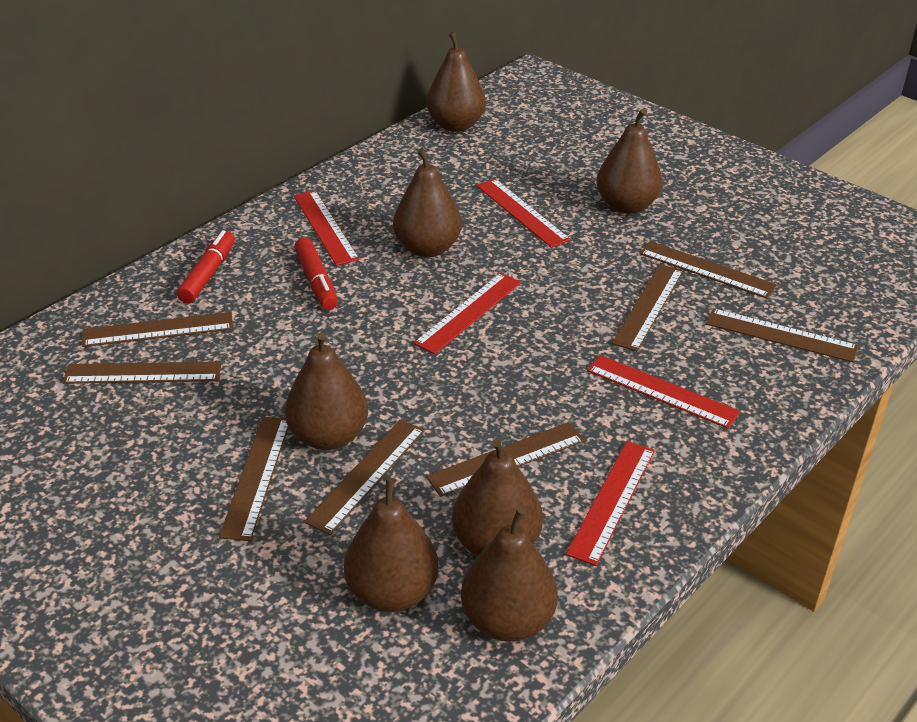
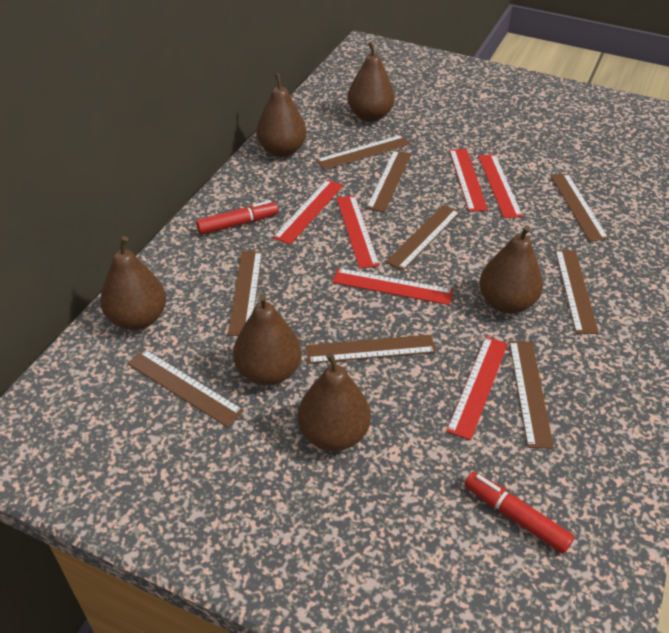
brown pear: [285,332,368,450] [344,478,439,612] [393,148,462,257] [426,32,486,132] [452,439,543,557] [461,508,558,641] [596,109,663,214] = 7 -> [100,236,166,330] [233,294,301,385] [256,73,307,157] [298,352,371,451] [347,41,395,122] [479,225,543,314] = 6
brown ruler: [63,361,222,384] [82,312,233,347] [219,417,289,541] [304,419,425,535] [426,422,584,497] [612,264,683,351] [639,241,777,299] [706,308,858,362] = 8 -> [127,349,244,427] [228,251,262,336] [306,335,436,364] [316,135,410,170] [366,150,411,212] [386,205,460,271] [509,341,554,449] [550,174,609,241] [555,250,599,334] = 9
red ruler: [294,190,360,266] [414,273,521,354] [477,179,571,248] [566,441,655,566] [587,355,740,429] = 5 -> [273,180,343,245] [332,268,453,305] [336,195,380,269] [446,337,508,440] [449,149,488,212] [478,154,523,218] = 6

